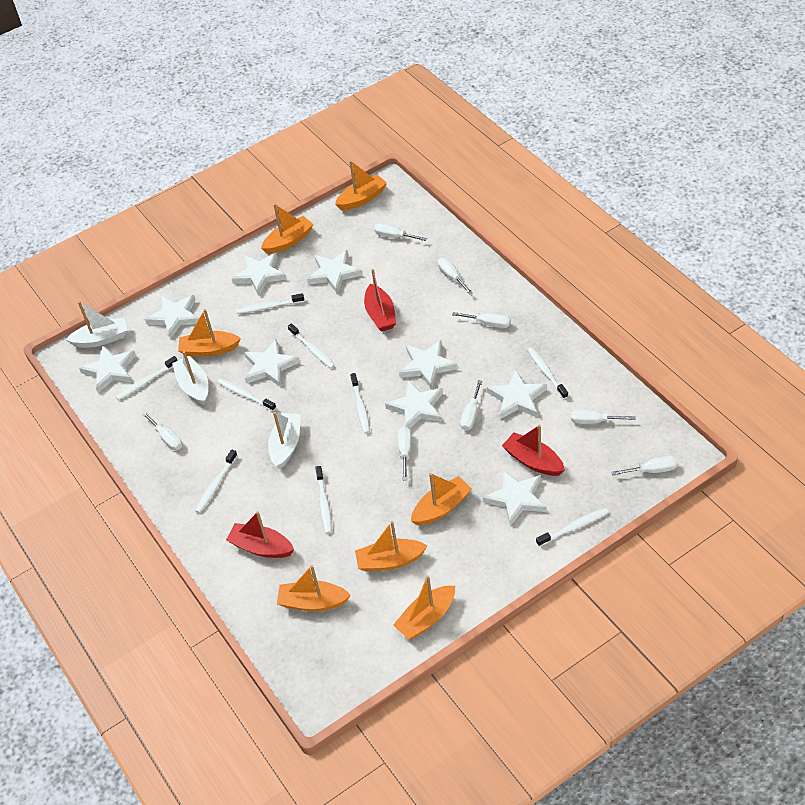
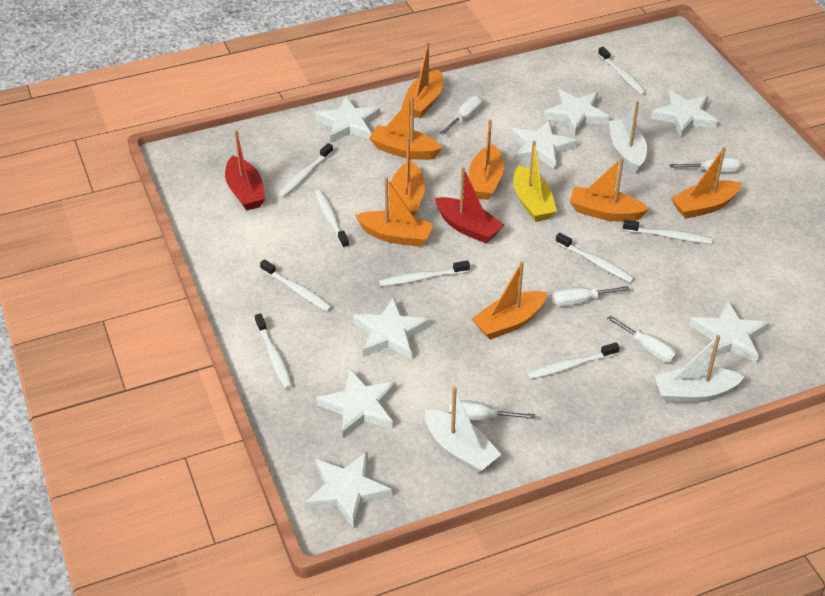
orange boat: [178,309,241,357] [261,204,314,254] [277,565,351,611] [335,160,387,211] [355,521,427,572] [393,575,455,639] [411,473,472,525] = 7 -> [355,177,434,247] [369,96,442,160] [391,137,425,216] [402,42,443,118] [469,119,504,200] [472,261,547,340] [570,158,649,222] [671,147,742,219] = 8
red boat: [226,511,294,558] [364,269,396,332] [502,425,565,476] = 3 -> [225,130,265,211] [435,167,504,243] = 2
white screwdriver: [142,412,183,450] [374,223,427,241] [398,427,411,480] [438,258,473,295] [452,312,511,328] [460,380,482,431] [571,409,636,424] [612,456,678,475] = 8 -> [440,96,483,135] [449,400,535,421] [552,286,630,307] [607,316,677,363] [669,157,741,173] = 5
white star: [79,346,136,393] [145,295,199,339] [231,253,287,296] [244,339,300,387] [307,250,362,294] [385,380,443,429] [399,340,458,389] [483,469,546,526] [487,370,547,419] = 9 -> [305,451,392,529] [315,97,380,143] [317,369,396,438] [353,297,430,359] [511,120,577,169] [543,89,610,136] [651,90,718,137] [689,300,769,363] = 8
yellow boat: none = 0 -> [513,141,557,222] = 1

